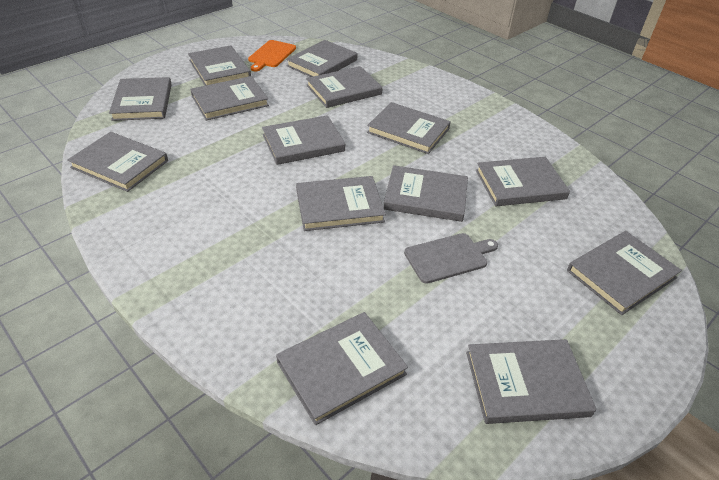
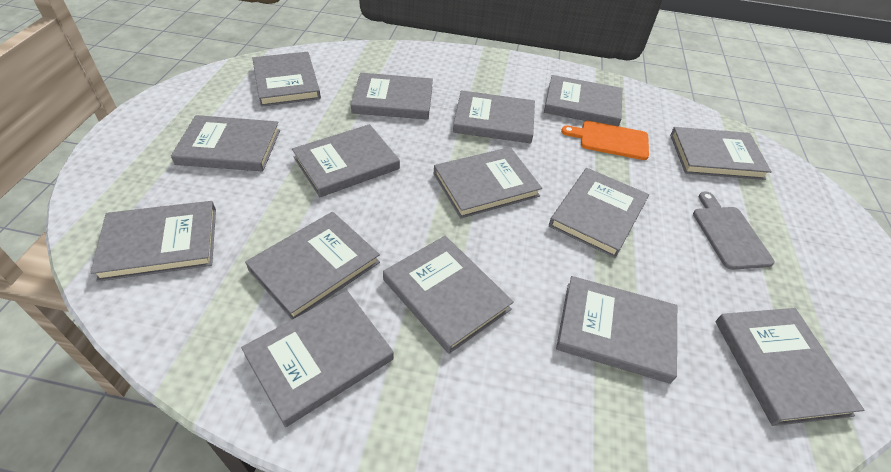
grey book: [67,132,168,192] [109,77,172,121] [188,45,251,86] [190,76,269,121] [262,115,345,165] [276,312,408,425] [286,40,358,77] [296,176,386,231] [306,66,383,108] [367,102,451,154] [383,165,468,222] [466,339,596,424] [476,157,570,206] [567,231,682,315] = 14 -> [90,201,216,282] [171,115,280,171] [241,291,394,427] [245,212,380,319] [252,52,321,107] [292,124,400,197] [351,73,433,120] [383,236,514,354] [434,147,542,218] [453,90,535,143] [544,75,622,126] [549,168,649,258] [556,276,677,384] [670,127,772,180] [715,308,864,426] = 15

